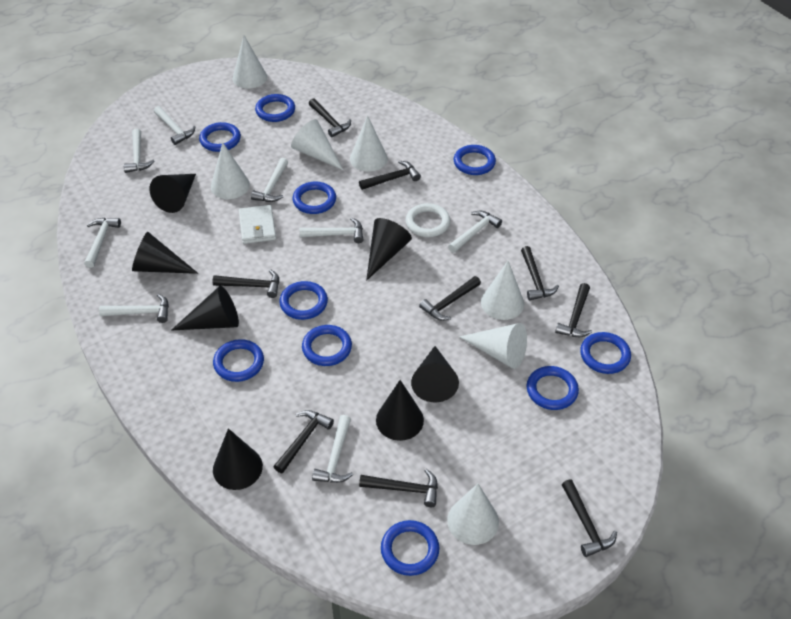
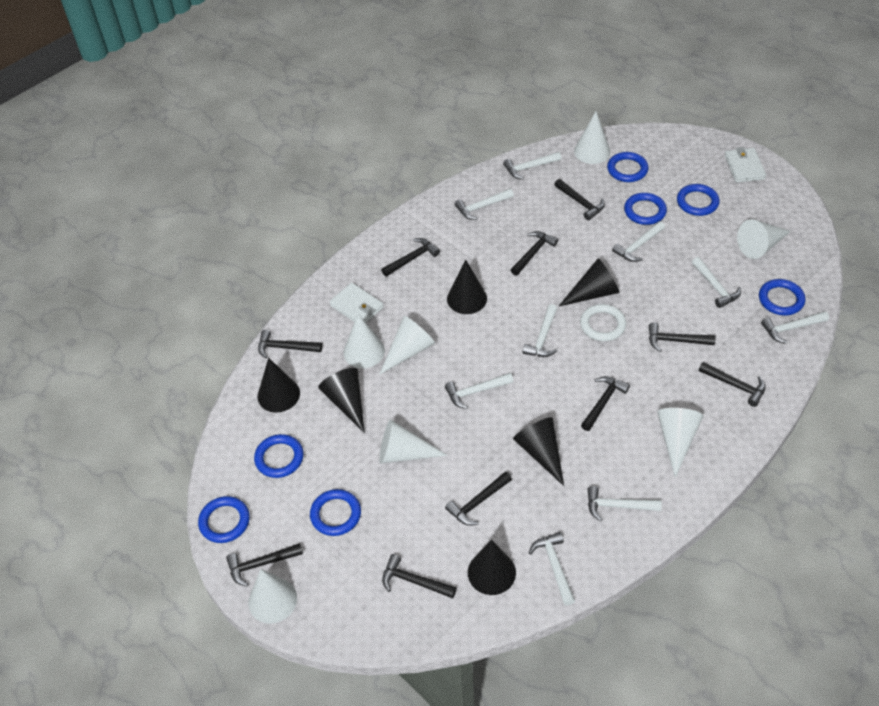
black cone: [132,232,198,274] [149,174,196,213] [171,286,239,331] [213,428,263,490] [366,218,412,281] [376,380,424,441] [411,346,459,402] = 7 -> [258,358,300,413] [318,368,365,433] [447,260,487,314] [468,540,516,595] [513,417,564,486] [559,258,619,306] = 6
black hammer: [212,269,279,298] [274,410,334,473] [309,98,351,137] [359,161,421,190] [359,469,438,507] [419,276,481,321] [521,246,559,301] [555,283,592,337] [561,479,617,557] = 9 -> [226,543,303,586] [258,330,322,359] [381,238,440,277] [382,554,457,598] [445,472,512,526] [511,231,558,276] [554,179,605,220] [581,376,630,431] [649,323,716,352] [699,362,766,407] = 10
blue ring: [199,122,241,152] [213,339,264,382] [255,94,295,122] [279,281,328,320] [293,181,336,214] [302,325,352,366] [381,520,439,576] [454,145,496,175] [526,366,579,410] [580,332,631,374] = 10 -> [198,496,250,543] [254,434,304,478] [310,489,361,536] [607,152,648,182] [624,193,667,225] [677,184,720,216] [759,279,805,315] = 7
white hammer: [84,218,121,268] [99,294,169,323] [123,129,154,173] [154,106,195,145] [251,158,288,202] [299,217,364,243] [312,415,353,483] [448,211,502,253] = 8 -> [445,373,514,409] [455,189,514,220] [503,152,562,179] [522,304,557,357] [529,532,575,606] [588,486,662,521] [612,221,665,262] [692,257,741,308] [761,311,829,344] = 9
white wallet: [239,205,276,244] = 1 -> [329,283,384,323] [725,147,766,183] = 2

